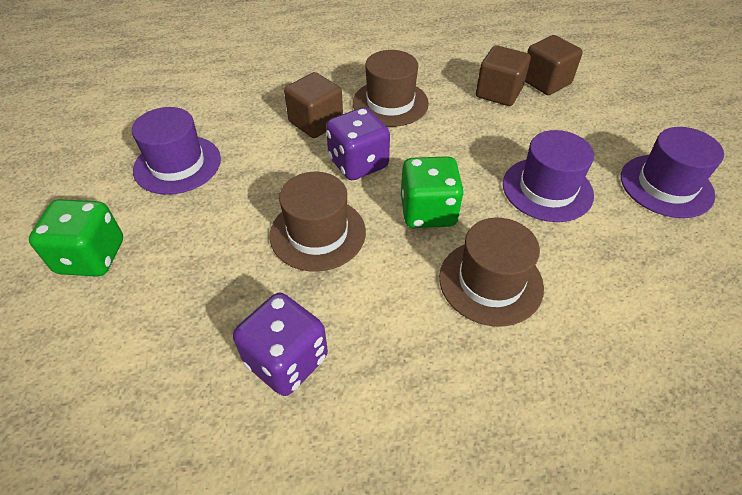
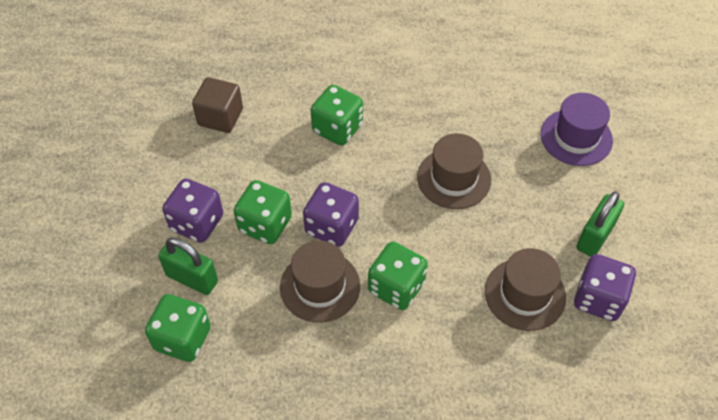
brown cube: [284,72,343,138] [476,45,531,106] [525,35,583,95] = 3 -> [192,77,243,133] = 1
green dice: [29,199,123,277] [401,156,464,228] = 2 -> [145,294,211,362] [234,180,292,244] [311,85,363,146] [368,242,428,310] = 4
green padlock: none = 0 -> [158,238,218,295] [576,192,624,257] = 2
purple dice: [233,293,328,396] [326,107,390,180] = 2 -> [162,179,223,243] [303,182,359,247] [574,254,636,321] = 3
purple hat: [132,107,221,195] [503,130,594,222] [621,127,724,218] = 3 -> [541,93,613,166] = 1

